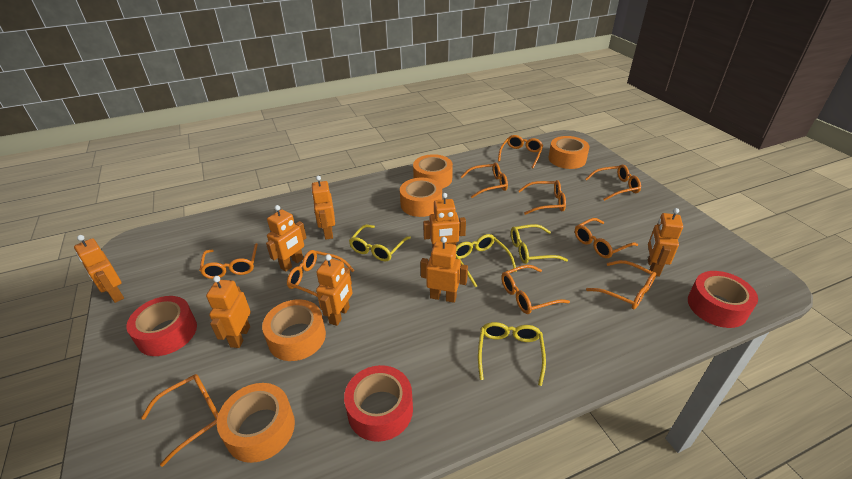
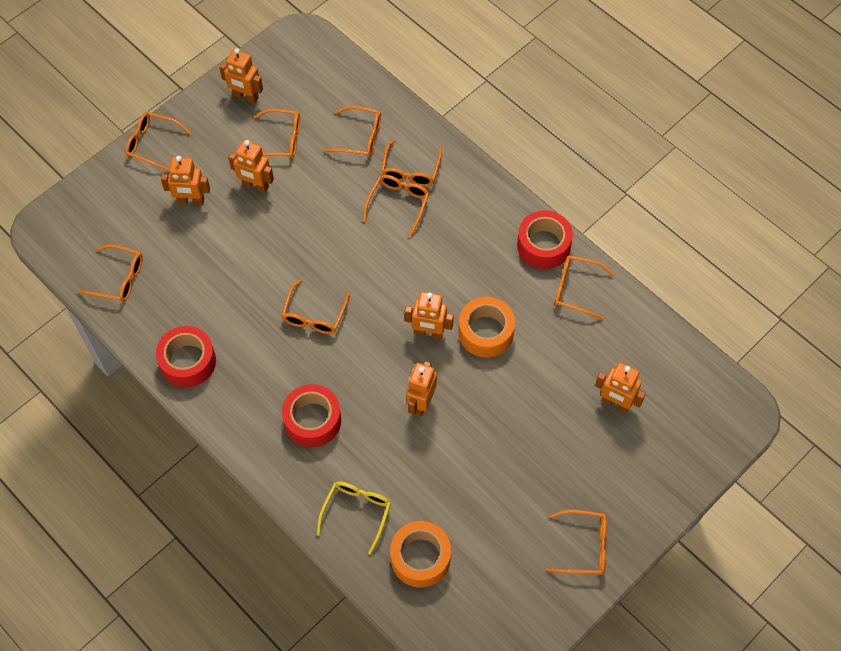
orange glasses: [141,374,219,467] [200,243,258,279] [287,250,355,297] [461,163,508,198] [498,135,543,168] [501,265,570,314] [518,180,566,215] [575,218,638,258] [585,165,641,201] [586,260,656,309] = 10 -> [78,244,143,302] [125,112,191,172] [254,109,300,158] [281,279,350,334] [324,106,381,157] [363,175,430,237] [381,140,442,187] [546,510,607,575] [555,255,615,320] = 9
orange robot: [74,235,124,303] [206,276,251,348] [266,205,307,271] [311,176,335,240] [316,254,352,326] [420,237,468,303] [423,193,466,249] [648,208,683,277] = 8 -> [161,156,210,205] [219,48,263,104] [228,140,274,193] [405,292,454,339] [406,361,437,416] [595,362,646,412] = 6
orange tape: [217,383,295,463] [262,299,326,361] [400,178,442,217] [413,154,453,189] [548,136,590,169] = 5 -> [390,521,451,588] [458,297,515,358] = 2
yellow glasses: [349,225,411,261] [456,234,517,287] [478,322,546,386] [511,224,568,264] = 4 -> [317,481,391,555] = 1

